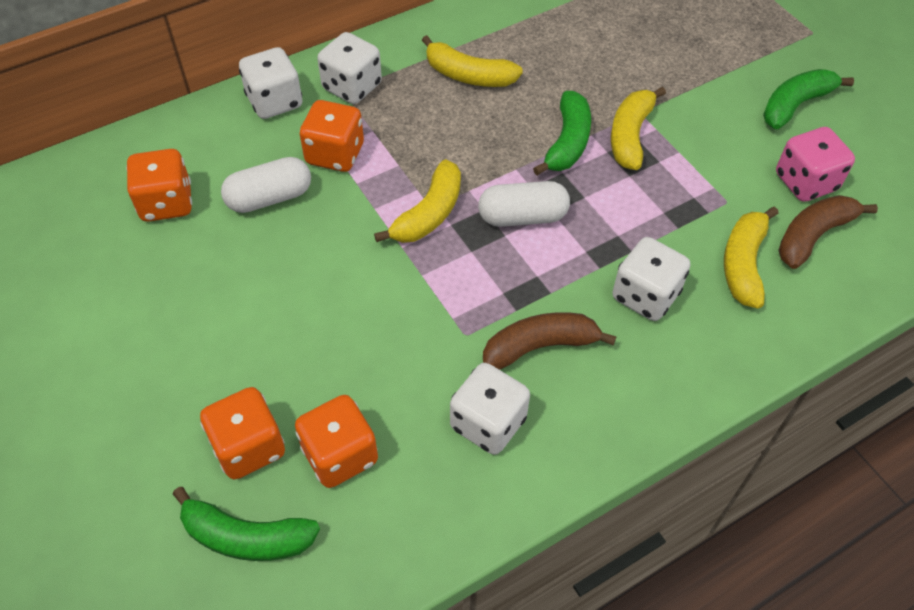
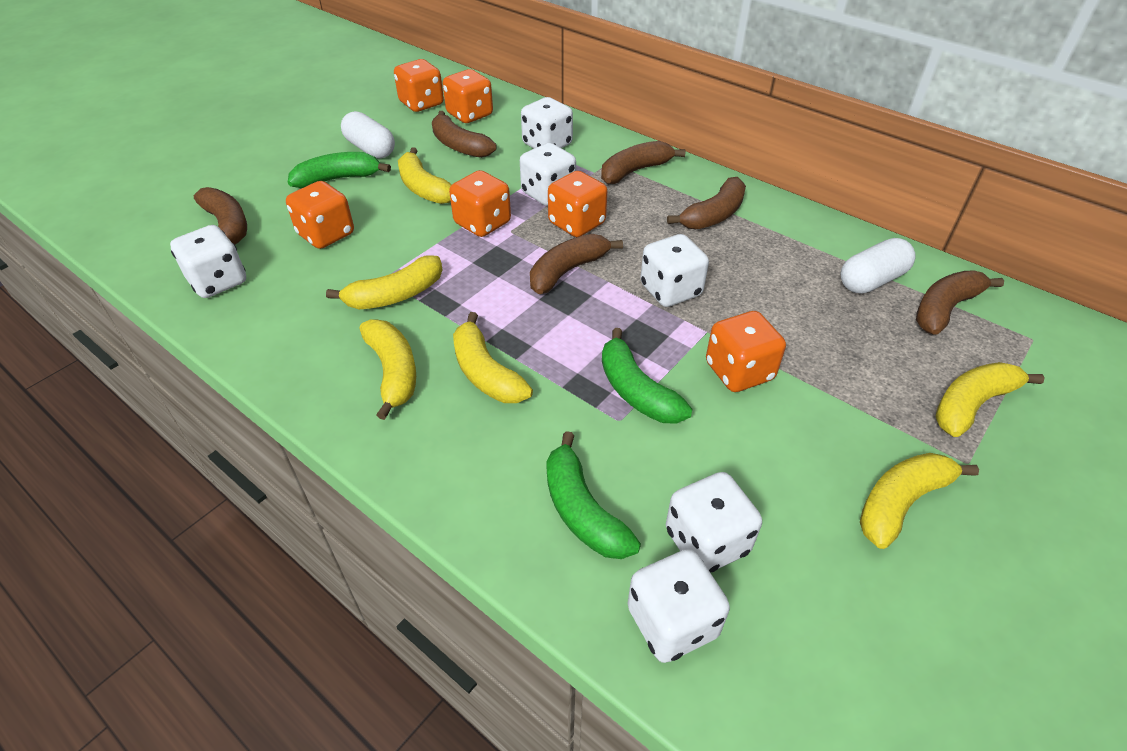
brown banana: [483,312,617,370] [778,195,878,269] = 2 -> [194,187,247,245] [432,111,496,158] [530,234,623,294] [601,141,686,184] [667,177,746,230] [916,271,1004,335] = 6
orange dice: [126,149,192,222] [200,387,285,479] [295,395,378,488] [300,100,364,172] = 4 -> [286,181,354,249] [394,59,444,112] [443,69,493,123] [449,170,511,237] [548,171,607,237] [706,311,786,392] = 6
pink dice: [776,127,855,202] = 1 -> none = 0
white dice: [239,47,302,119] [317,32,382,104] [450,363,530,455] [612,237,690,321] = 4 -> [170,225,246,298] [520,143,576,206] [521,97,573,148] [628,549,730,663] [640,234,709,307] [666,472,762,573] = 6
yellow banana: [374,159,461,243] [422,35,523,87] [611,87,666,170] [724,206,779,309] = 4 -> [326,256,443,309] [360,320,416,420] [398,148,451,204] [453,312,533,403] [860,453,979,549] [935,362,1044,437] = 6

